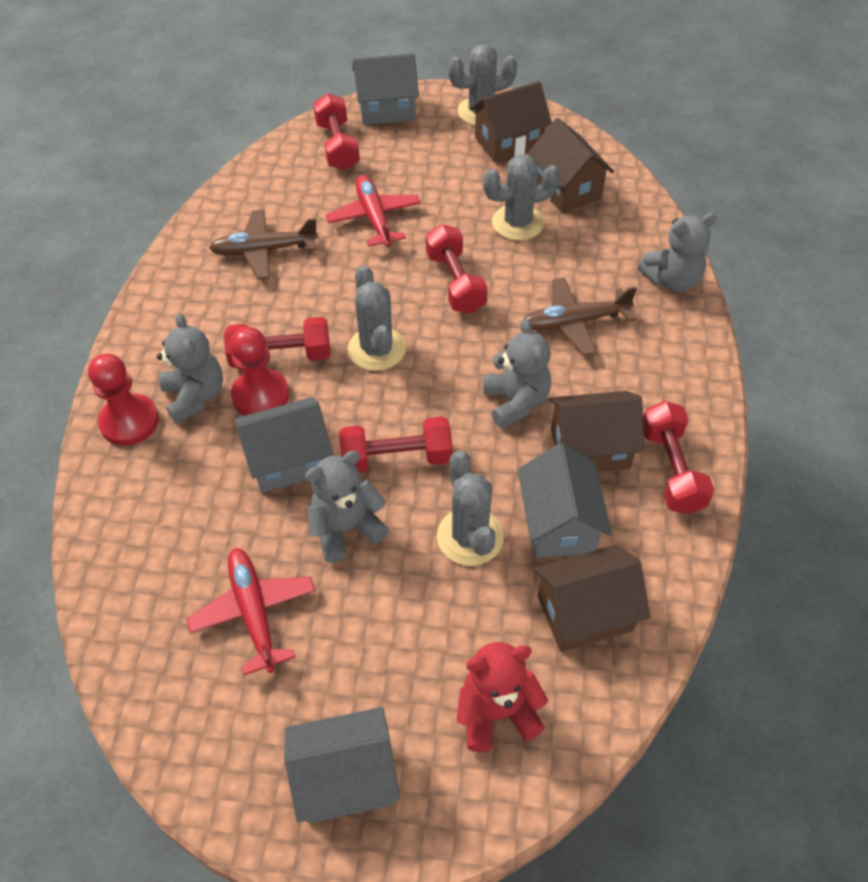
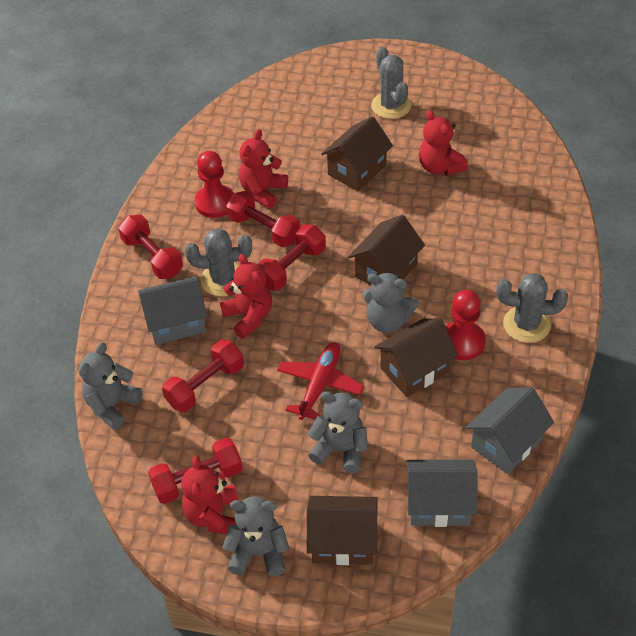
brown plane: [209,209,318,279] [524,277,637,356] = 2 -> none = 0
grey cactus: [348,265,406,371] [437,450,504,566] [448,44,517,125] [483,154,560,241] = 4 -> [185,228,252,296] [371,46,411,119] [497,273,568,343] = 3
grey house: [235,397,333,493] [284,707,400,823] [352,53,419,125] [518,443,612,558] = 4 -> [138,276,207,345] [406,460,477,527] [466,387,554,474] = 3
red plane: [186,548,316,675] [326,175,421,247] = 2 -> [277,342,364,420] = 1
red teddy bear: [456,642,548,752] = 1 -> [181,455,239,535] [220,254,272,339] [239,129,288,209] [419,110,468,175] = 4

